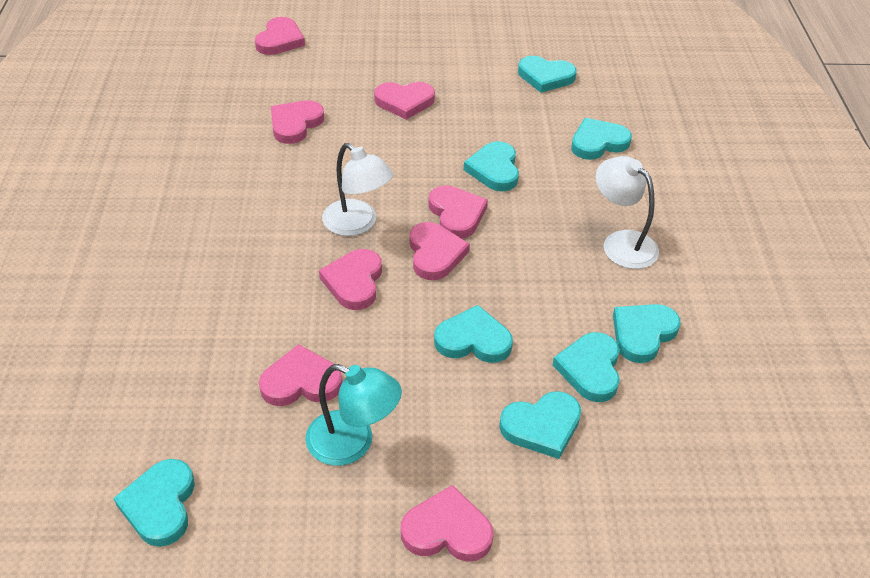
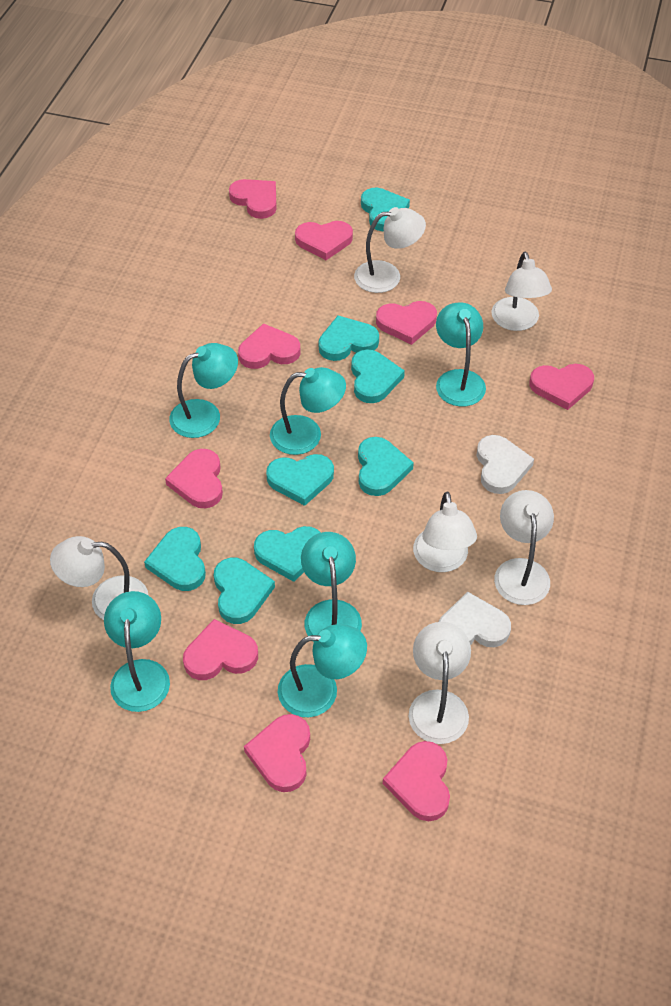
pink heart: [255,17,305,55] [259,344,342,406] [271,100,324,144] [319,249,382,310] [374,82,435,120] [401,485,494,562] [409,222,470,280] [428,185,488,239] = 8 -> [165,449,223,508] [183,619,258,680] [229,179,277,219] [238,323,300,369] [244,714,310,792] [295,221,353,260] [376,301,437,345] [383,741,450,821] [530,364,594,410] = 9
turquoise lamp: [305,364,402,466] = 1 -> [104,591,170,712] [169,343,238,438] [270,367,346,455] [278,624,367,717] [301,532,362,642] [436,303,486,407] = 6
white heart: none = 0 -> [439,592,511,647] [476,435,534,494] = 2
white lamp: [322,143,394,236] [596,156,659,269] = 2 -> [50,536,149,620] [354,207,426,293] [409,622,471,744] [413,492,477,572] [491,252,552,331] [494,490,554,605] = 6

